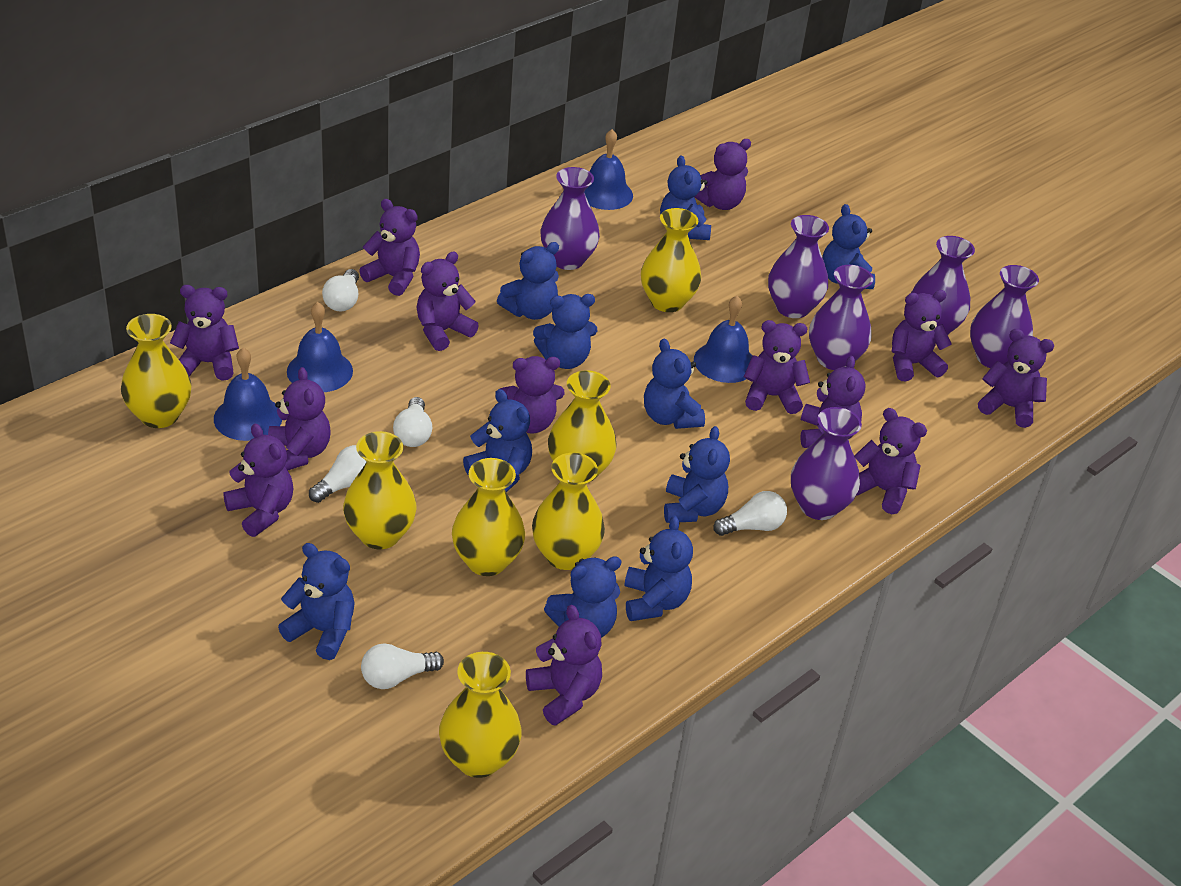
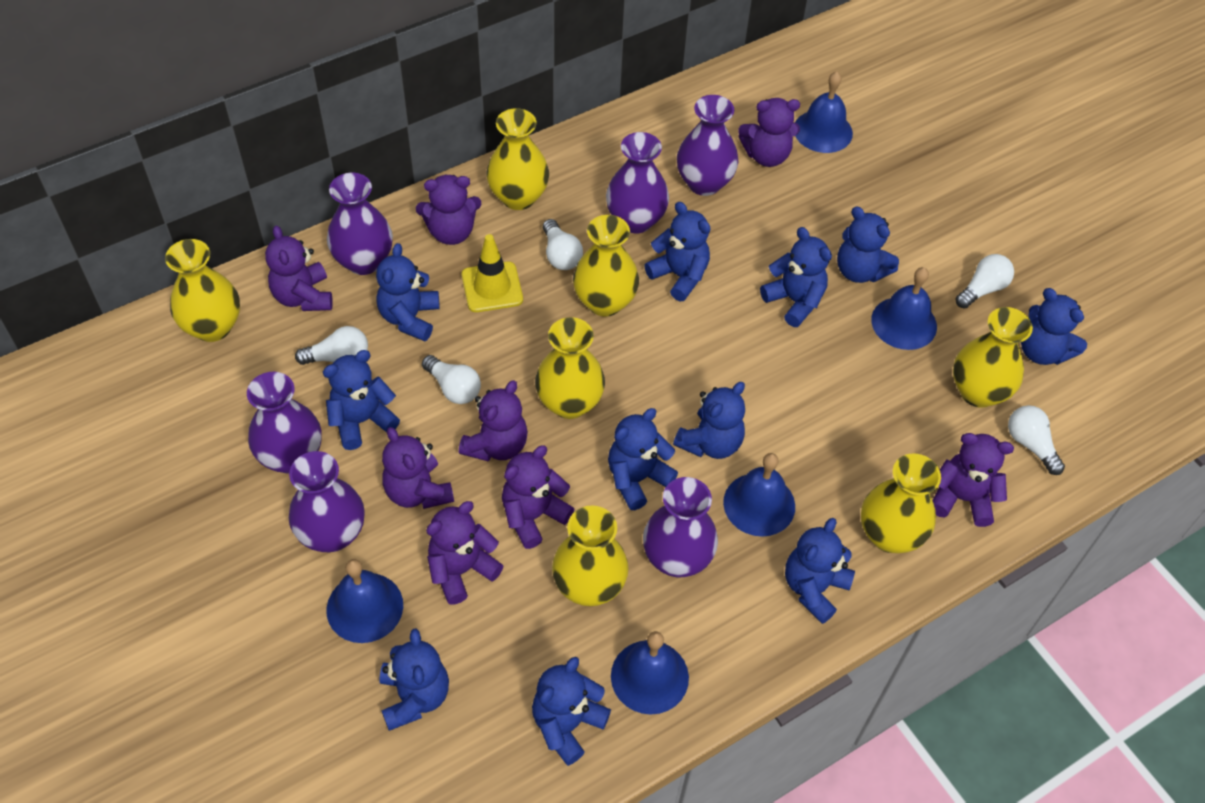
blue bell: [214,348,282,441] [287,302,353,392] [584,129,633,210] [694,296,752,383] = 4 -> [327,559,403,643] [611,631,689,715] [723,453,795,537] [795,71,853,153] [871,267,937,350] = 5
blue teddy bear: [278,543,355,660] [463,389,532,492] [497,242,559,320] [533,294,597,369] [544,556,621,638] [624,516,693,621] [644,339,705,429] [660,155,711,240] [664,426,730,523] [822,204,875,289] = 10 -> [323,350,400,450] [376,243,440,341] [379,629,449,731] [532,657,611,766] [608,408,678,510] [644,202,711,301] [673,382,745,459] [760,227,832,327] [785,518,855,624] [837,206,899,283] [1021,288,1087,365] = 11
purple teddy bear: [170,285,239,381] [223,424,293,537] [268,367,331,471] [359,199,420,296] [417,251,479,351] [500,356,565,433] [526,605,602,726] [695,139,751,210] [744,320,810,414] [800,356,866,448] [854,408,927,514] [891,290,952,381] [978,329,1054,428] = 13 -> [265,225,333,311] [382,427,454,509] [416,174,482,245] [426,501,503,605] [459,380,528,462] [502,445,575,549] [738,98,800,167] [932,433,1014,527] = 8
yellow traffic cone: none = 0 -> [462,234,523,312] = 1

